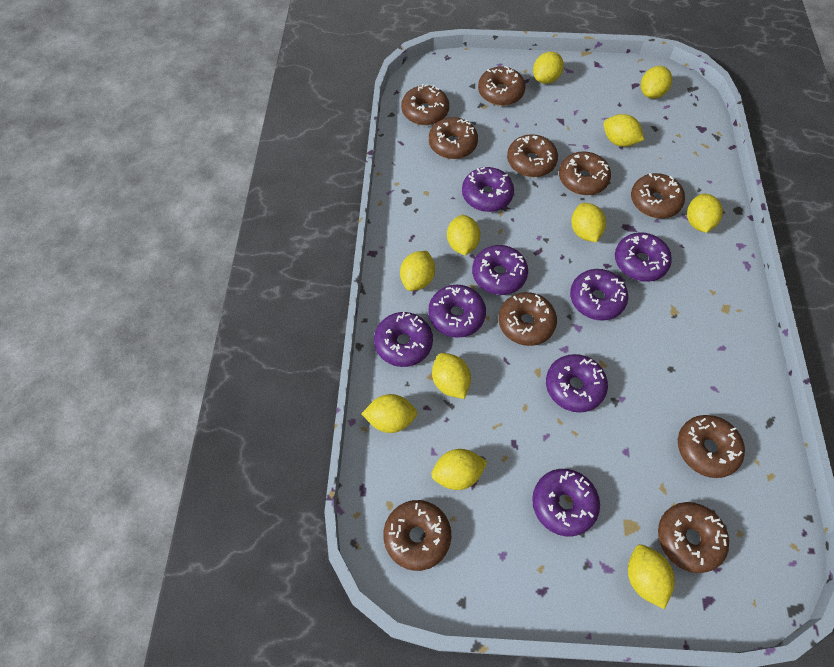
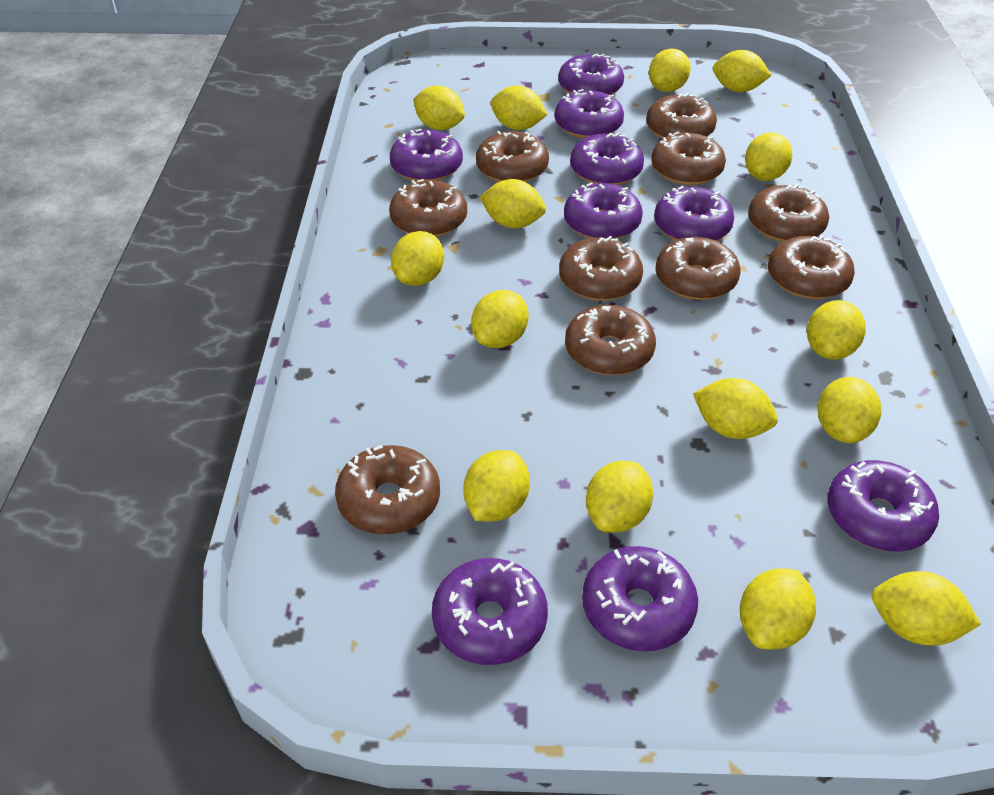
purple donut: [374,312,433,367] [428,285,486,338] [462,167,514,212] [472,245,528,295] [532,469,600,536] [546,354,608,413] [570,269,628,321] [615,232,672,282] = 8 -> [390,129,463,182] [432,558,548,665] [555,89,624,139] [559,54,624,95] [564,182,643,239] [570,133,644,185] [582,546,698,651] [654,186,734,241] [828,460,939,551] = 9
yellow lemon: [362,394,417,433] [400,251,435,291] [431,449,487,490] [432,353,471,399] [447,215,480,255] [533,52,564,84] [571,203,606,242] [603,114,644,147] [628,545,675,609] [641,66,672,99] [687,194,723,233] = 11 -> [391,231,444,286] [413,86,465,130] [463,450,530,521] [471,290,529,348] [480,179,546,228] [490,86,548,130] [586,461,653,533] [649,48,691,92] [693,378,778,439] [713,50,772,92] [740,569,816,650] [745,132,792,181] [807,300,866,360] [817,377,881,443] [872,571,981,646] = 15

